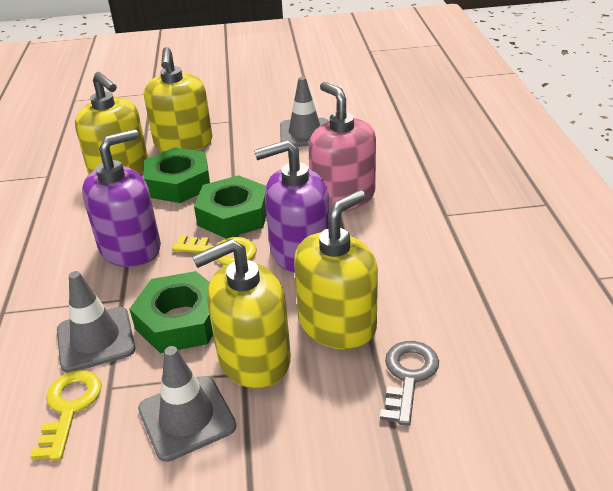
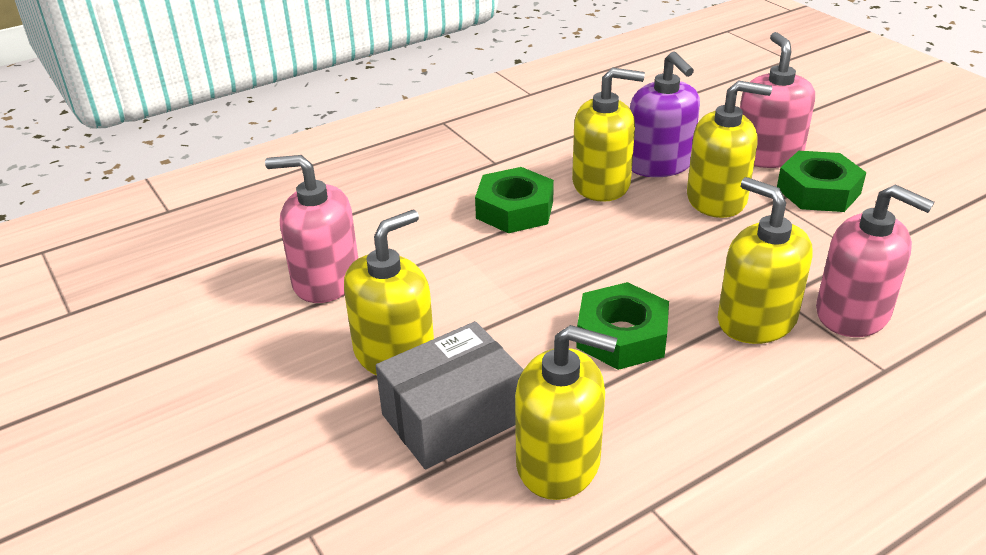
grey box: none = 0 -> [376,321,524,470] = 1
grey key: [380,341,439,426] = 1 -> none = 0
grey traffic cone: [57,271,135,373] [138,346,236,462] [280,77,328,147] = 3 -> none = 0
pink soap dispenser: [308,82,376,212] = 1 -> [265,155,358,303] [740,32,815,168] [816,184,934,337] = 3
purple soap dispenser: [82,129,161,267] [254,140,329,273] = 2 -> [630,51,700,177] = 1
yellow key: [30,370,102,461] [172,235,257,265] = 2 -> none = 0
yellow soap dispenser: [75,72,148,175] [144,47,212,152] [192,239,291,389] [294,190,378,349] = 4 -> [344,210,434,375] [515,325,617,500] [572,67,645,202] [687,80,772,218] [718,177,812,344] = 5

